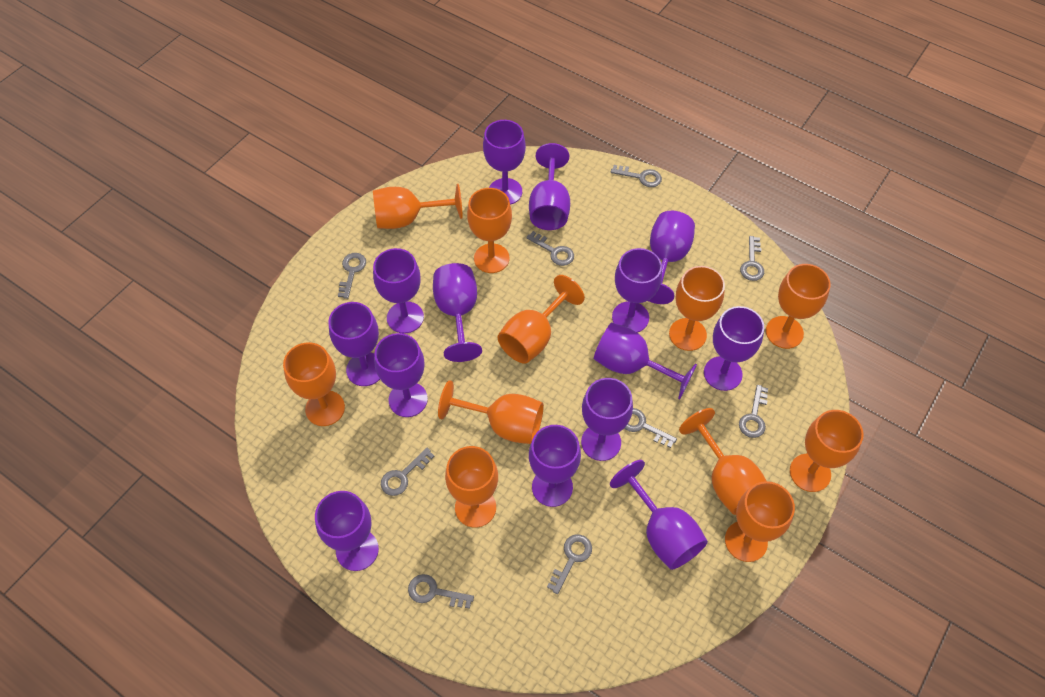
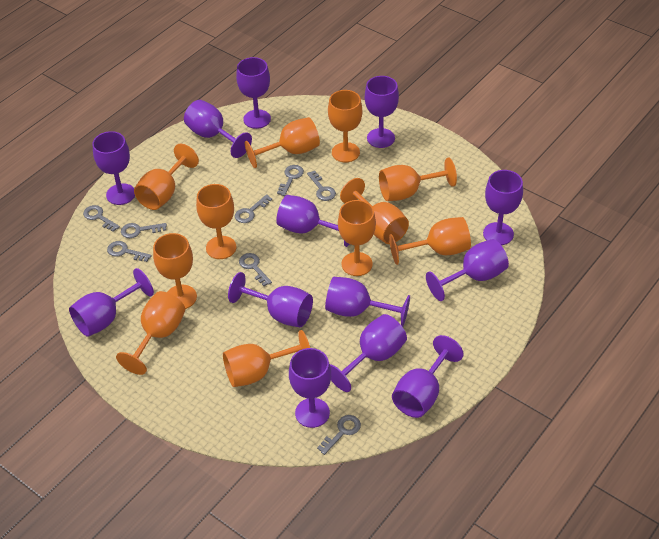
grey key: [338,253,366,299] [381,448,434,496] [408,574,474,609] [526,231,574,266] [547,534,592,594] [611,165,662,187] [624,408,677,448] [739,385,768,438] [740,236,764,281] = 9 -> [83,205,120,232] [107,241,152,262] [121,223,167,238] [235,194,272,223] [239,253,272,286] [277,165,304,196] [307,171,336,201] [317,415,361,455] = 8
purple goblet: [315,491,379,571] [328,302,380,386] [373,248,424,334] [374,333,428,417] [433,263,482,362] [483,120,526,205] [529,143,570,230] [529,425,581,507] [581,378,633,461] [594,322,697,400] [610,460,708,570] [612,248,662,333] [648,211,695,304] [704,306,764,391] = 14 -> [69,268,154,337] [92,131,135,205] [184,100,252,158] [228,272,313,327] [236,57,271,129] [276,195,349,247] [289,348,331,428] [325,277,410,327] [330,314,407,392] [365,76,399,148] [392,335,464,418] [426,239,509,301] [483,170,523,245] = 13

